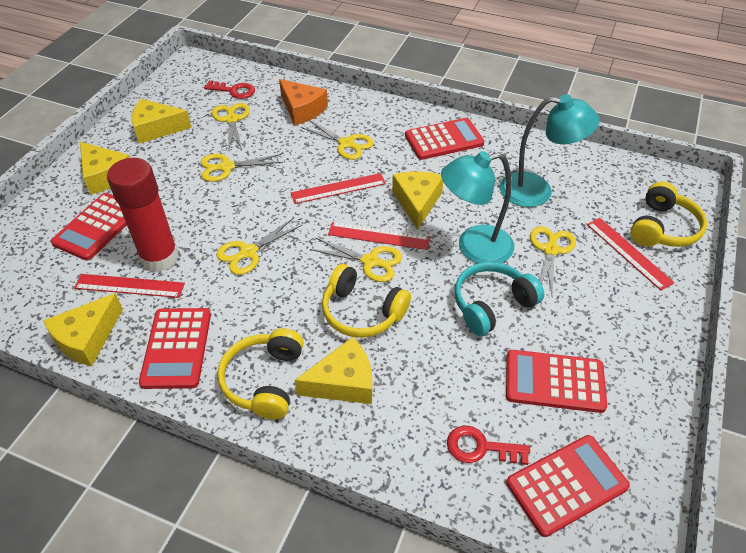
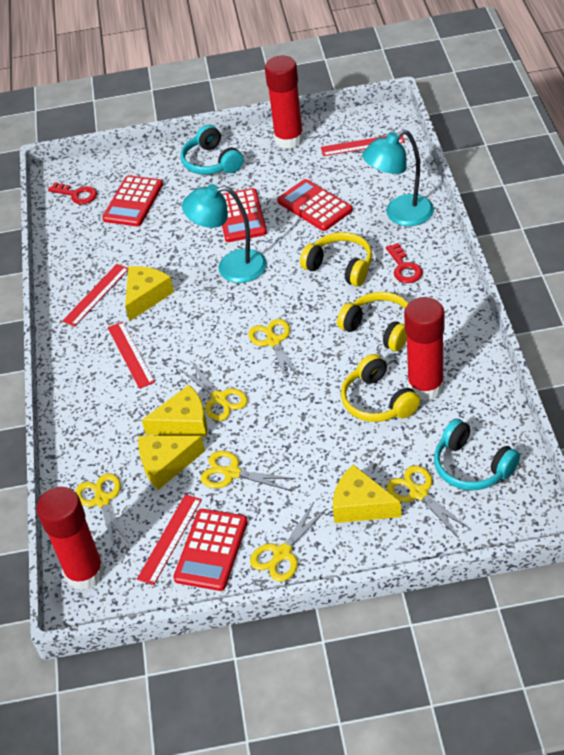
orange cheese: [279,79,328,125] = 1 -> none = 0
red calculator: [51,193,127,261] [139,308,211,389] [405,118,484,160] [506,350,607,413] [506,435,630,537] = 5 -> [102,175,163,226] [173,509,248,591] [222,188,267,242] [277,179,353,231] = 4
red glue stick: [107,158,179,272] = 1 -> [36,487,105,590] [265,56,304,149] [404,297,445,401] = 3
turquoise headphones: [454,262,544,336] = 1 -> [180,125,244,175] [434,419,520,490] = 2
yellow cheese: [43,293,123,366] [80,142,129,195] [132,99,192,144] [295,337,372,404] [392,171,443,230] = 5 -> [125,266,174,322] [138,436,205,490] [142,385,207,437] [333,465,402,523] = 4

